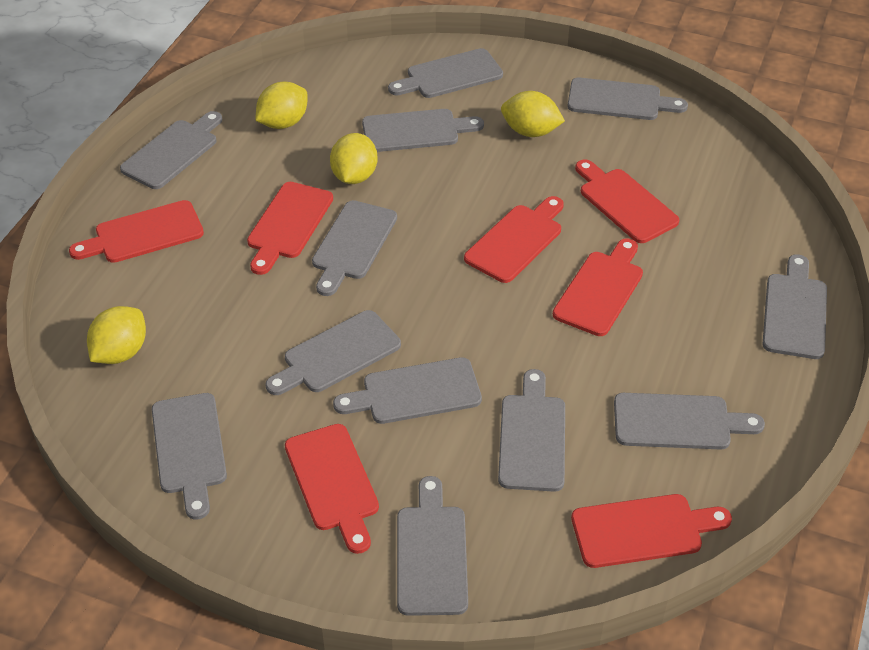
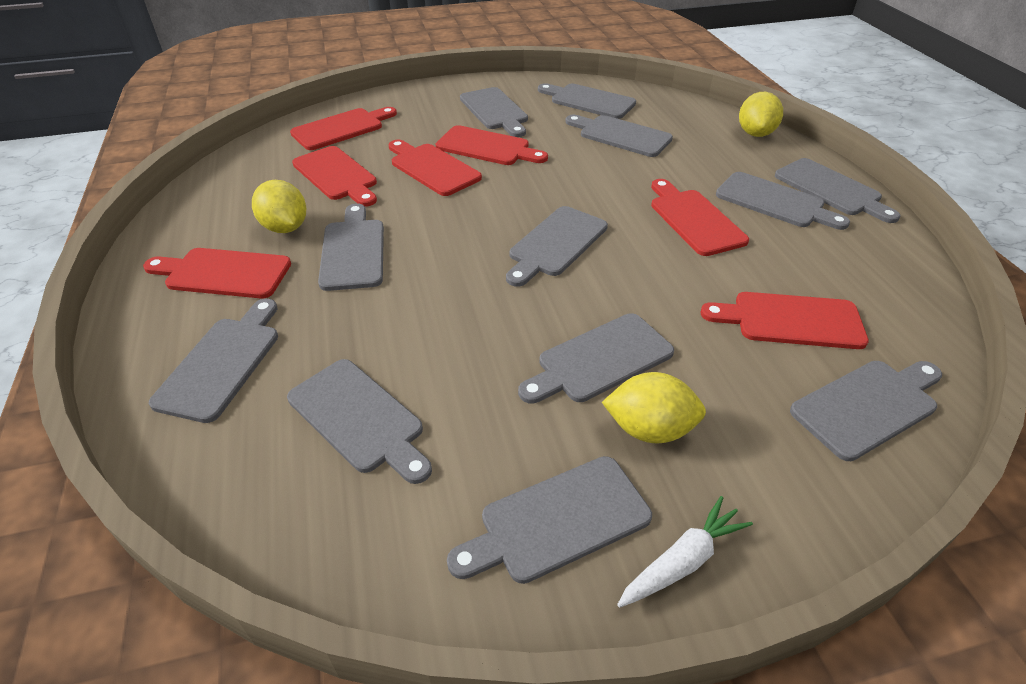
white carrot: none = 0 -> [617,496,753,608] = 1
yellow lemon: [87,306,146,364] [255,82,308,129] [330,133,377,184] [501,91,565,137] = 4 -> [252,180,306,233] [602,372,706,443] [739,92,783,137] = 3

